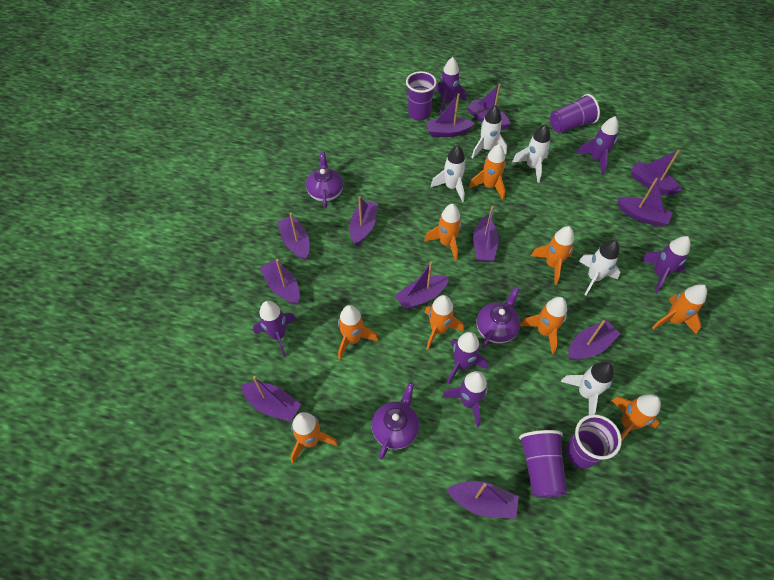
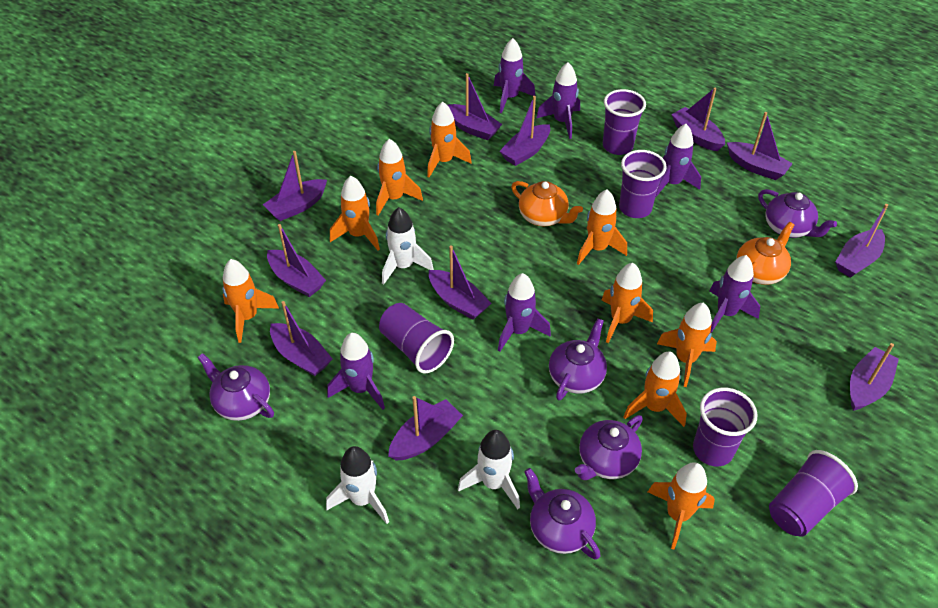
orange teapot: none = 0 -> [511,181,583,226] [736,222,794,285] = 2
purple boat: [241,376,301,422] [260,259,300,305] [277,213,310,261] [349,196,378,246] [395,262,449,310] [426,93,475,137] [447,481,519,519] [467,84,511,130] [473,206,499,262] [568,320,620,360] [618,178,672,227] [631,150,682,195] = 12 -> [263,151,327,221] [267,224,326,297] [270,301,332,376] [388,396,463,461] [429,245,491,320] [447,73,502,140] [499,96,550,166] [671,88,725,151] [727,112,793,180] [835,204,888,278] [850,343,899,411] = 11
purple cup: [406,71,437,121] [519,430,567,498] [550,94,600,133] [565,414,622,469] = 4 -> [379,303,454,374] [603,89,646,155] [619,150,667,218] [693,388,757,466] [769,450,858,537] = 5
purple teapot: [306,151,343,208] [372,382,419,459] [476,287,520,349] = 3 -> [197,353,274,421] [524,468,601,560] [549,318,607,400] [575,415,643,480] [758,189,837,238] = 5
white rocket: [431,145,466,202] [471,105,507,159] [512,124,550,183] [560,362,614,415] [579,240,621,295] = 5 -> [326,446,389,524] [382,207,434,285] [458,430,520,509] = 3

